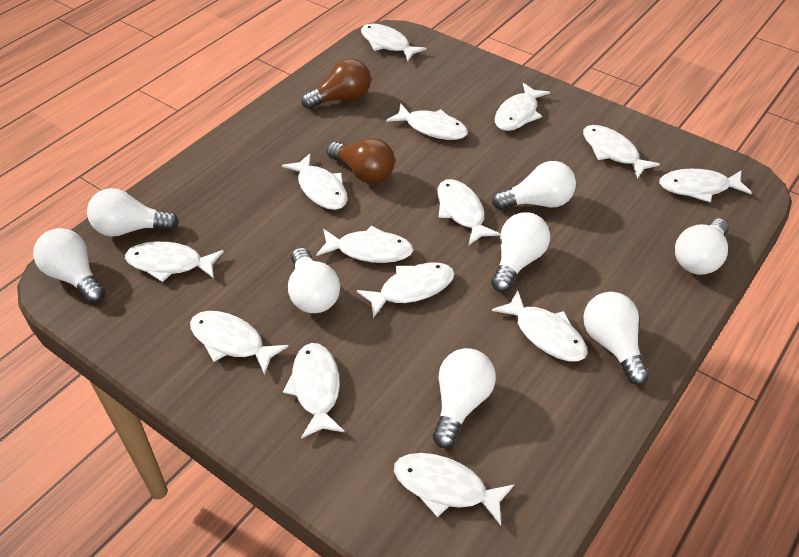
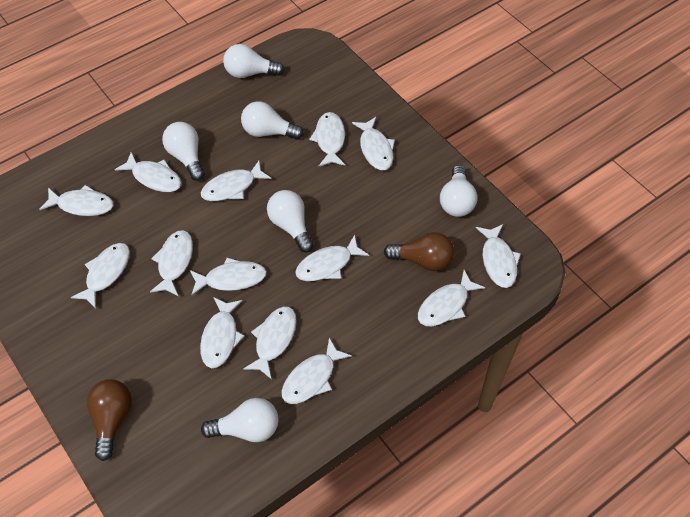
white light bulb: [33,228,105,303] [87,188,179,236] [288,247,340,313] [433,348,496,448] [491,212,550,292] [492,161,576,210] [583,292,649,385] [675,218,729,275] = 8 -> [162,122,205,181] [201,398,279,442] [223,44,284,78] [241,101,304,139] [267,190,314,252] [440,165,477,217] = 6

